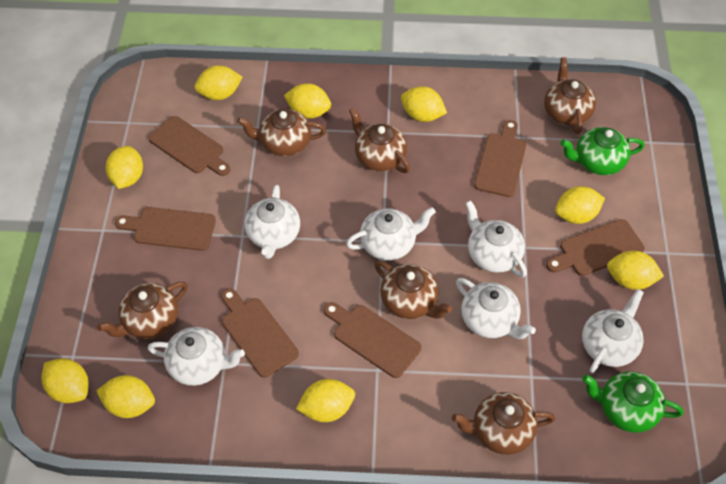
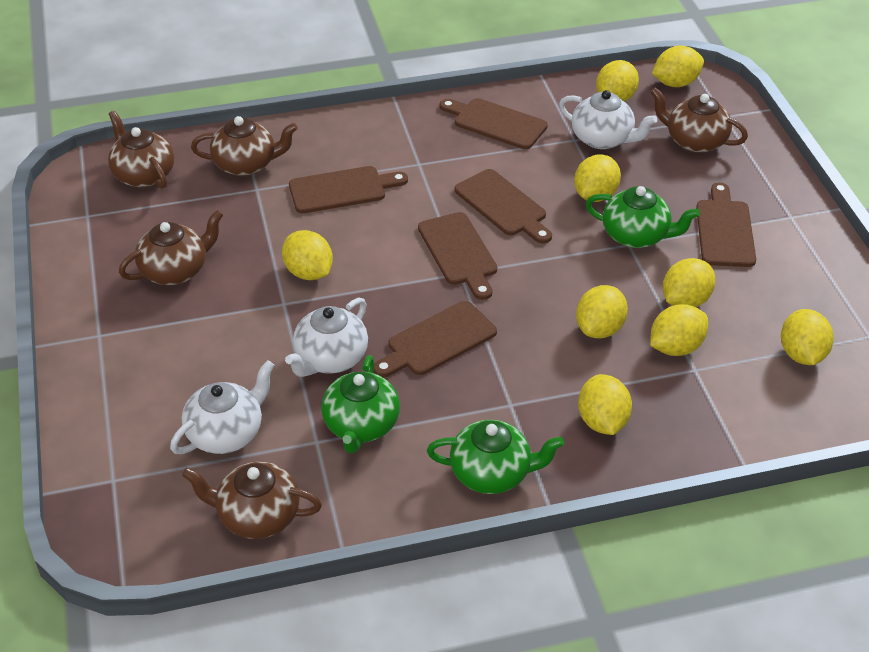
brown teapot: [97,282,188,339] [237,109,326,156] [349,107,410,173] [374,261,452,319] [452,392,555,455] [544,57,596,134] = 6 -> [108,110,174,189] [119,210,223,285] [182,461,322,539] [191,116,298,176] [651,87,748,153] = 5
green teapot: [560,127,644,175] [582,371,684,433] = 2 -> [321,355,400,453] [427,420,564,494] [585,186,700,248] = 3
white teapot: [148,327,245,386] [245,185,300,259] [346,207,436,260] [456,278,536,339] [465,200,527,278] [582,289,644,373] = 6 -> [170,360,275,454] [285,298,368,377] [559,90,658,149] = 3

